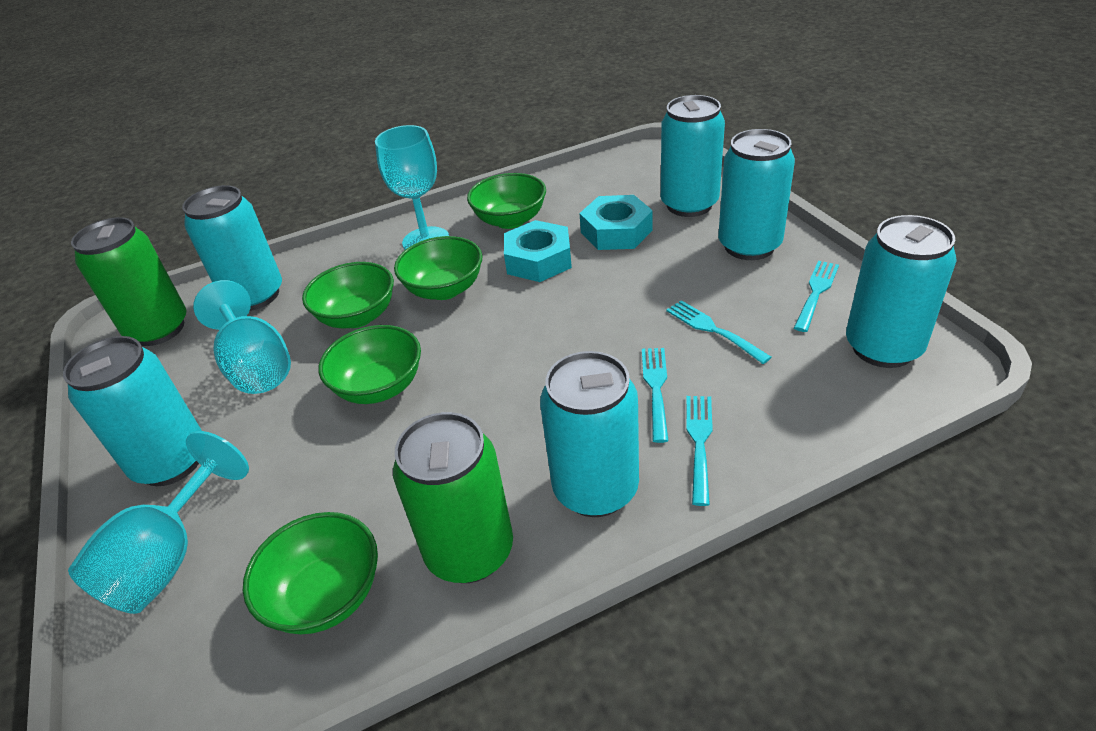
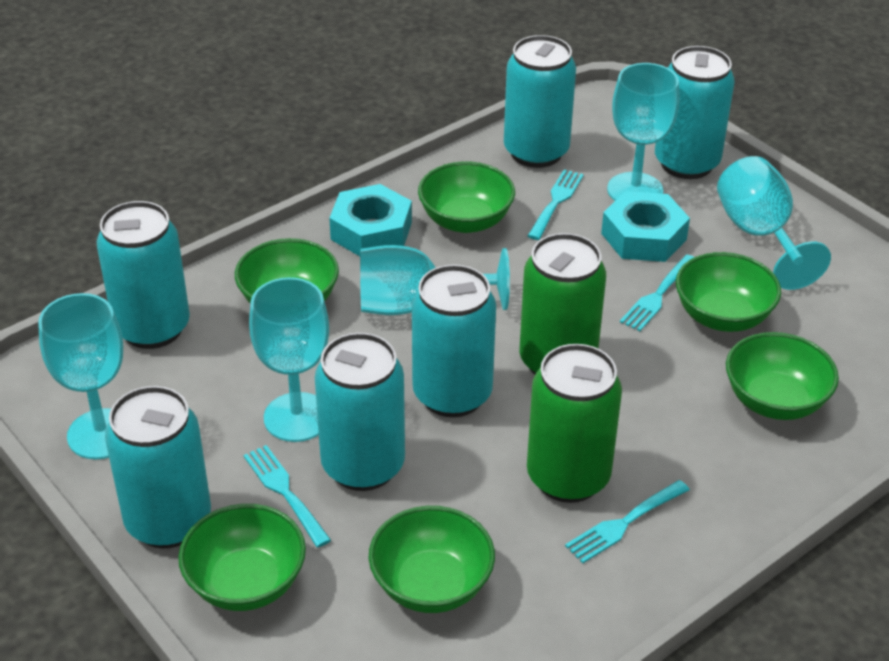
green bowl: [243,512,378,634] [302,262,394,328] [319,325,421,404] [394,236,482,300] [467,173,546,229] = 5 -> [178,504,306,611] [235,238,339,303] [369,506,495,613] [418,161,515,233] [676,252,781,332] [726,332,839,420] = 6
turquoise goblet: [68,431,249,614] [193,280,291,394] [375,125,449,250] = 3 -> [38,293,123,459] [249,277,329,442] [360,245,510,315] [607,63,679,201] [717,156,831,290] = 5

